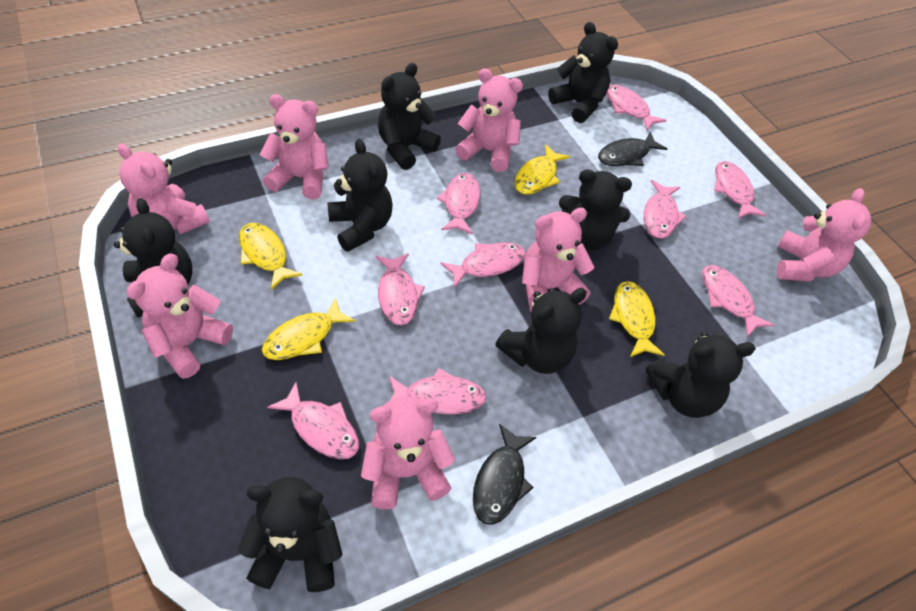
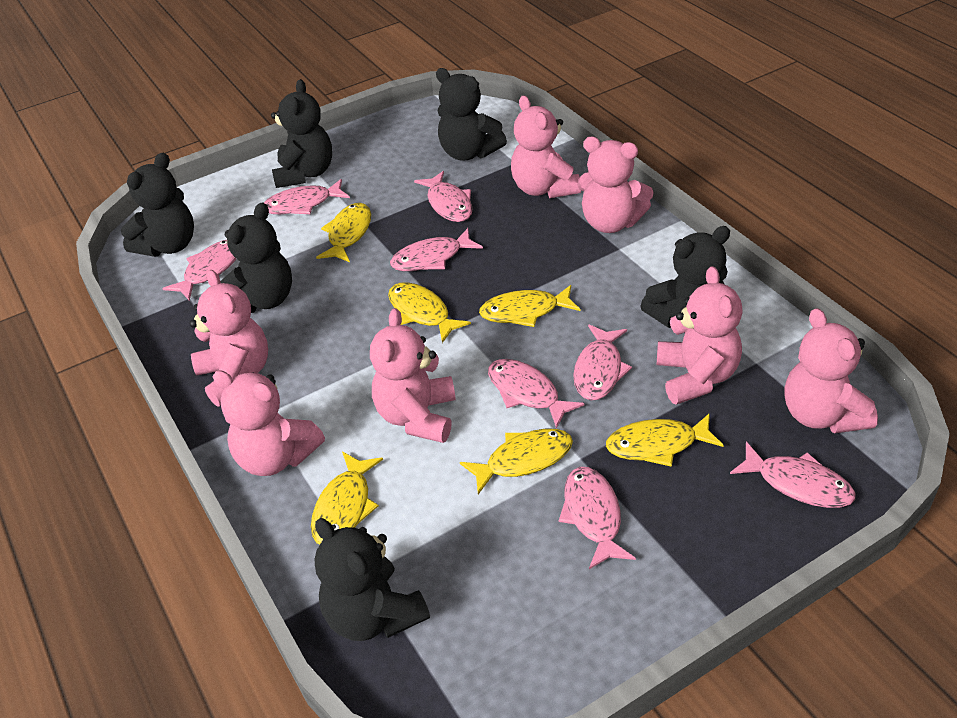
black fish: [473,424,536,525] [598,132,667,166] = 2 -> none = 0
black teddy bear: [114,198,192,318] [238,477,342,592] [328,139,393,252] [378,63,441,170] [495,288,587,374] [548,22,618,123] [559,169,632,251] [646,331,756,418] = 8 -> [121,153,194,257] [220,202,292,313] [271,79,332,188] [315,518,430,641] [436,68,507,161] [640,226,730,328] = 6
pink fish: [267,382,359,459] [376,253,425,325] [389,368,487,415] [437,173,480,235] [440,242,526,288] [606,85,667,131] [644,180,687,239] [702,265,774,337] [714,161,766,218] = 9 -> [162,240,236,301] [264,179,350,214] [390,228,483,271] [414,171,473,222] [488,359,585,429] [559,467,636,569] [573,324,632,401] [730,442,856,508] = 8
yellow fish: [239,223,302,290] [262,297,356,360] [514,144,570,195] [609,281,665,357] = 4 -> [311,452,383,545] [316,203,371,262] [388,282,471,343] [460,429,573,494] [479,285,581,327] [606,413,724,467] = 6

